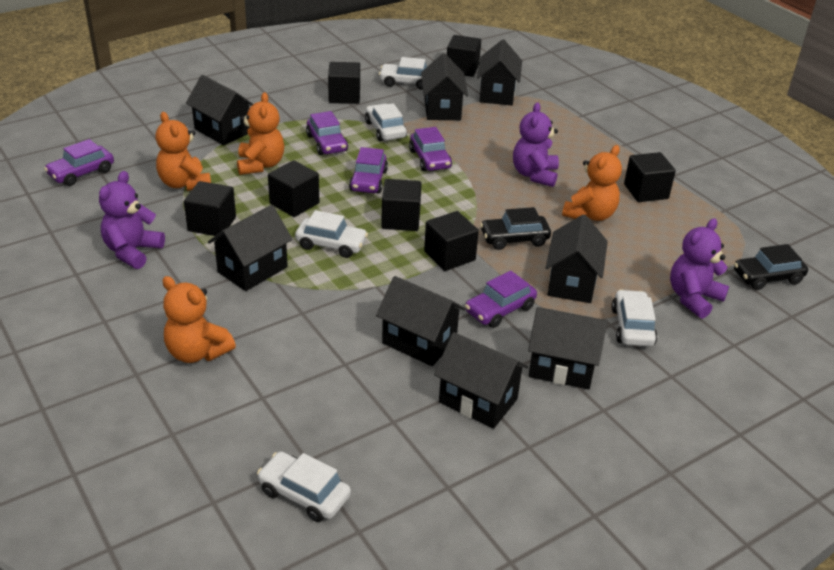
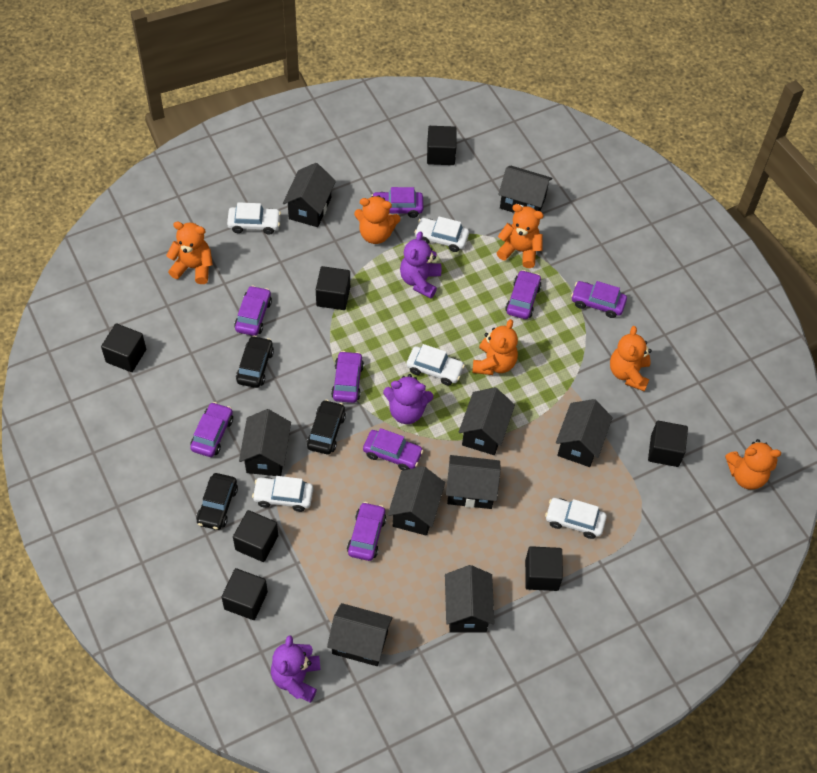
black car: [480,207,551,250] [734,244,808,290] = 2 -> [196,473,238,530] [236,336,274,388] [306,400,346,454] = 3
black house: [186,75,253,145] [208,205,293,291] [376,276,466,366] [421,53,468,120] [434,332,529,429] [477,39,522,106] [528,307,607,390] [546,214,608,303] = 8 -> [239,409,291,476] [283,163,336,227] [327,603,393,666] [388,466,445,536] [445,565,495,633] [446,455,501,509] [459,387,515,455] [498,166,553,213] [556,399,613,467] = 9
orange teddy bear: [155,112,211,191] [162,276,236,363] [237,92,284,175] [562,145,622,221] = 4 -> [166,222,213,284] [354,195,400,244] [472,319,518,375] [497,204,544,268] [610,326,652,392] [725,439,781,490] = 6
purple car: [44,139,114,186] [306,111,348,155] [349,147,388,193] [409,127,452,171] [465,271,537,328] = 5 -> [190,402,233,457] [234,285,272,336] [331,351,364,403] [347,502,386,561] [363,428,424,470] [371,187,423,218] [505,270,541,319] [571,281,627,318] = 8

